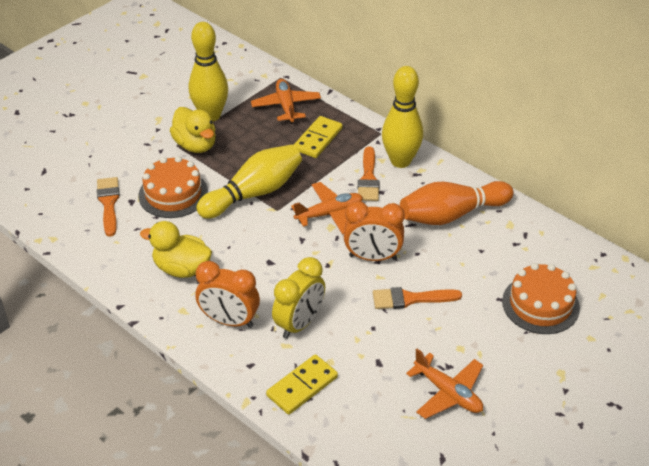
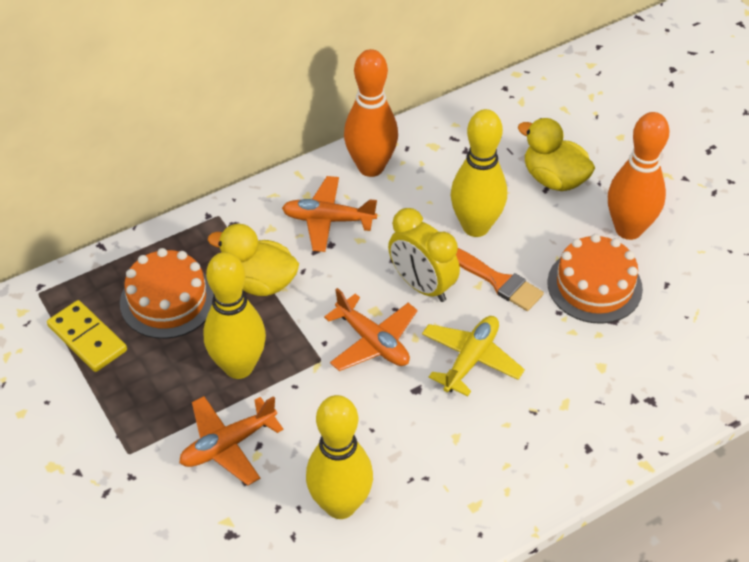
orange bowling pin: [400,181,514,225] = 1 -> [344,49,398,177] [608,112,669,240] = 2
orange brush: [97,177,120,237] [358,146,380,201] [373,287,462,309] = 3 -> [456,248,544,311] = 1
orange clock: [195,261,260,328] [344,201,405,261] = 2 -> none = 0
yellow domino: [266,354,338,415] [294,116,343,158] = 2 -> [47,300,127,372] = 1
yellow plane: none = 0 -> [422,316,525,397] = 1

